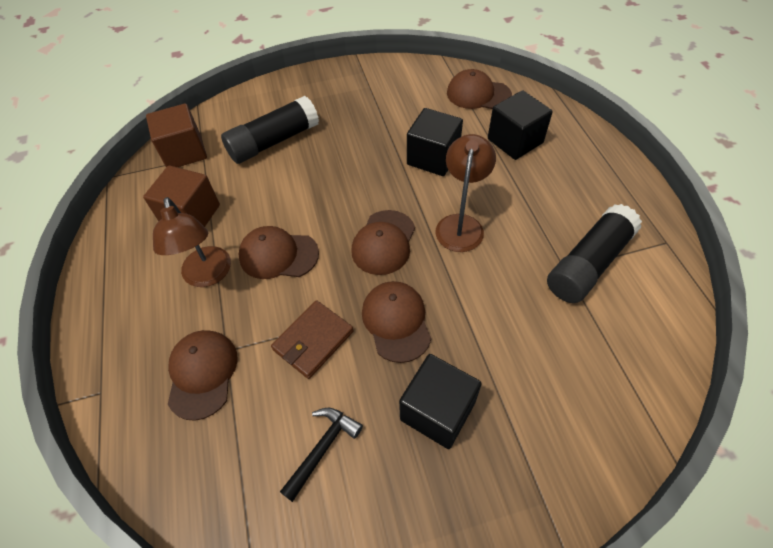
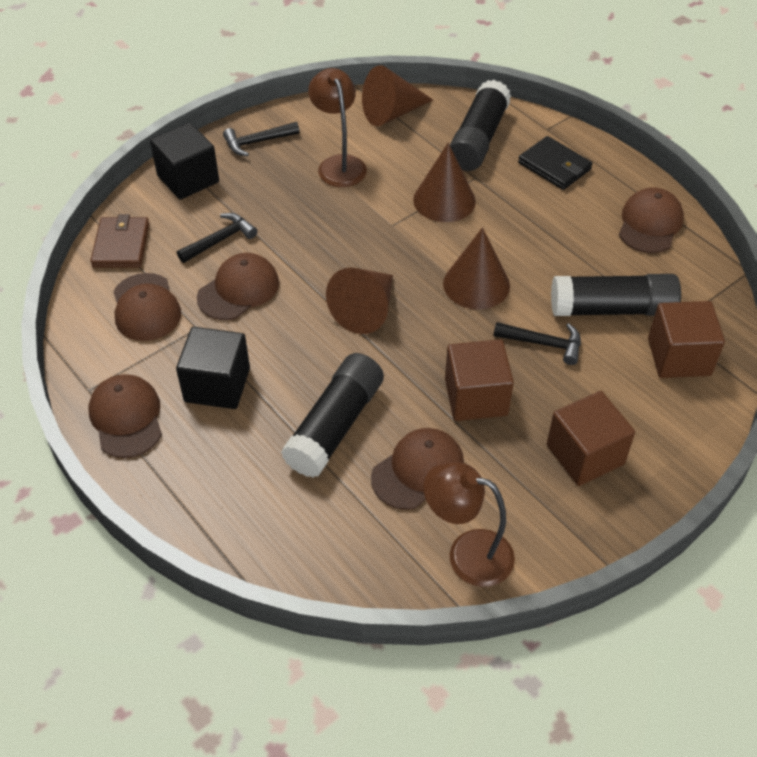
black cube: [399,354,482,449] [407,108,463,176] [488,90,553,160] = 3 -> [150,123,219,200] [176,327,250,409] = 2
black glue stick: [221,96,319,164] [547,204,642,303] = 2 -> [281,353,384,478] [450,80,511,171] [551,274,681,316] = 3
black hammer: [280,407,363,502] = 1 -> [177,213,257,263] [223,122,300,156] [494,322,581,365] = 3
black wallet: none = 0 -> [518,136,593,190] = 1
brown cone: none = 0 -> [326,268,393,334] [362,65,433,126] [413,143,476,222] [443,227,510,310] = 4
brown cube: [143,165,220,227] [146,103,207,167] = 2 -> [445,339,514,421] [547,391,635,486] [648,301,725,378] = 3

